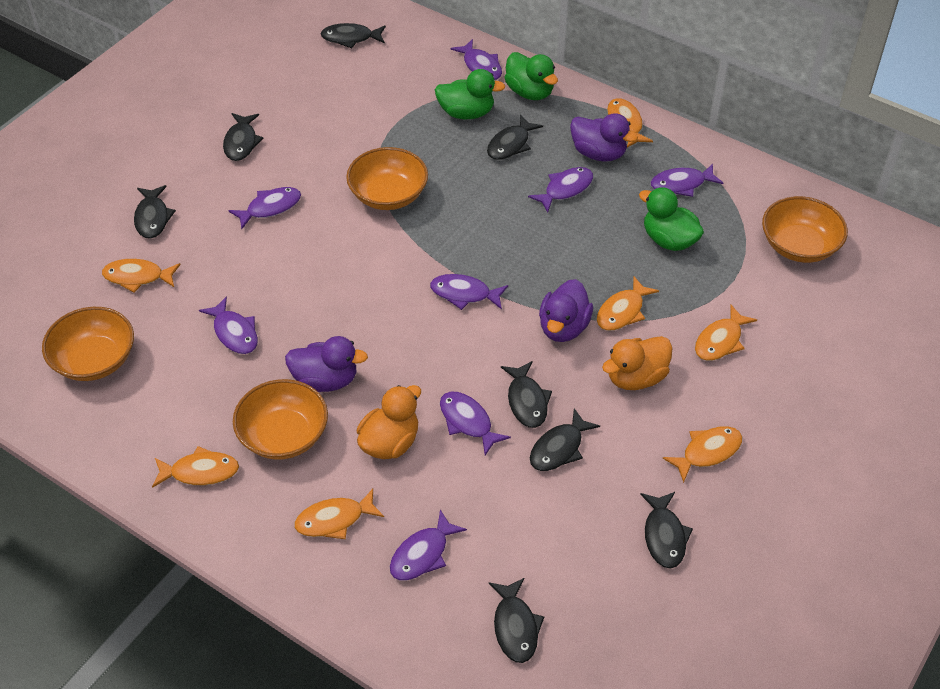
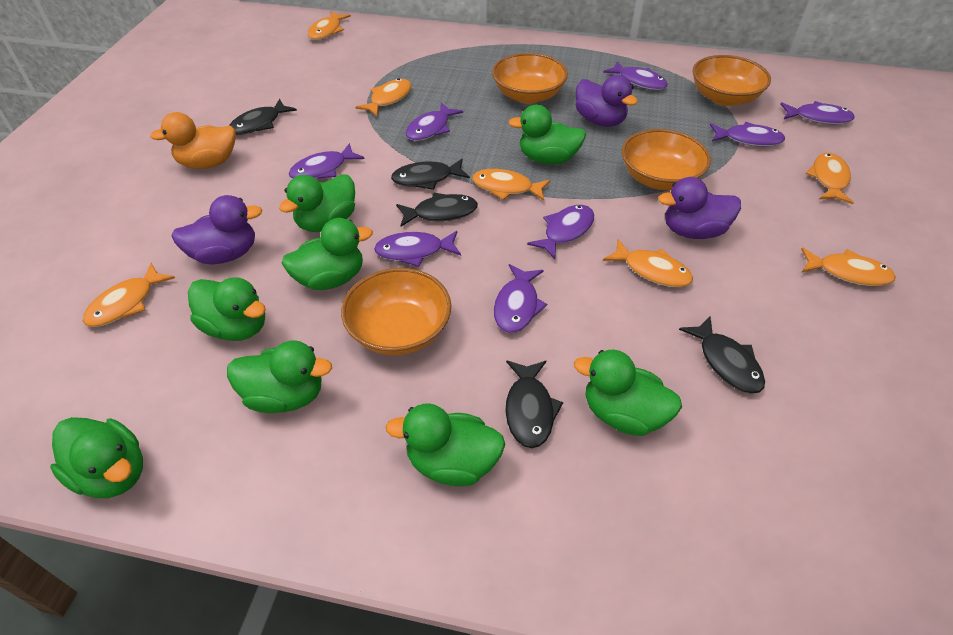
black fish: [134,185,176,239] [223,113,263,161] [320,23,386,48] [487,115,543,160] [488,578,544,663] [501,361,552,428] [530,408,600,471] [640,492,693,569] = 8 -> [229,99,297,135] [391,159,470,190] [396,193,478,227] [505,361,563,448] [679,316,765,393] = 5
green duck: [435,69,505,119] [505,52,558,100] [639,187,704,251] = 3 -> [50,417,143,498] [188,277,266,341] [227,340,332,413] [279,174,355,232] [281,218,373,290] [386,403,505,486] [508,105,586,164] [574,350,682,436] = 8
orange duck: [357,385,421,459] [602,336,672,390] = 2 -> [150,112,236,169] = 1

